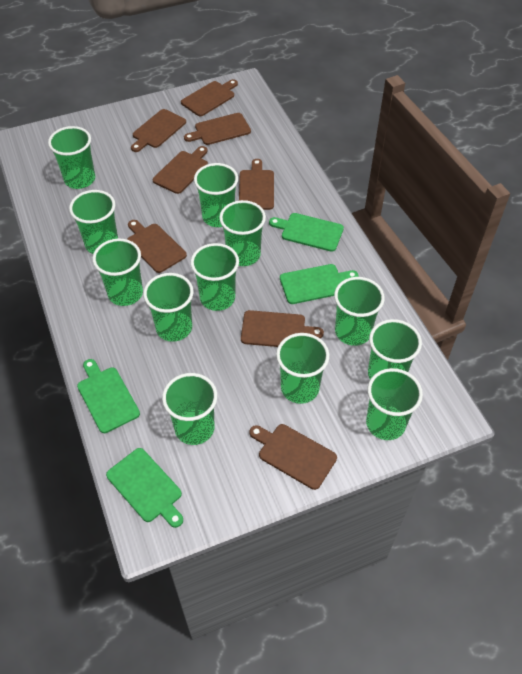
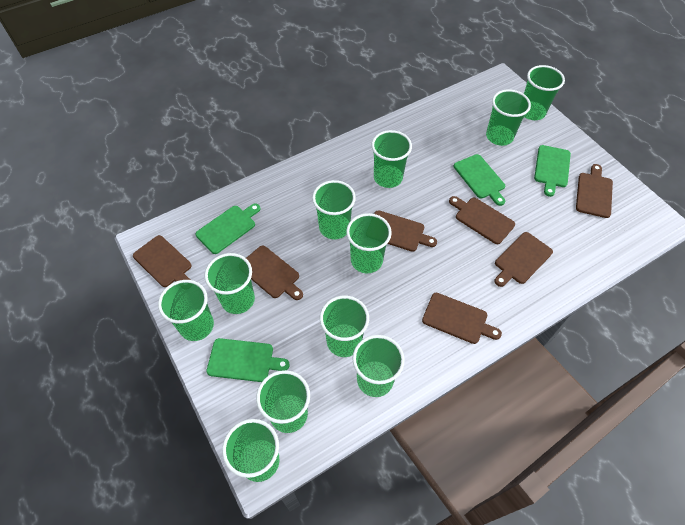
brown cutting board: [127,220,187,273] [131,109,186,152] [153,146,208,194] [181,79,238,116] [184,113,251,145] [239,159,274,210] [241,310,324,347] [249,424,337,490] = 8 -> [133,235,192,287] [246,245,303,300] [374,210,437,252] [422,293,502,344] [449,196,515,244] [494,232,553,287] [576,164,613,218] = 7
green cup: [48,126,95,189] [69,190,118,254] [93,239,143,306] [143,273,193,342] [162,373,217,445] [191,243,239,311] [194,163,238,227] [219,200,266,266] [276,333,329,404] [334,277,385,346] [366,368,423,440] [368,319,422,379] = 12 -> [158,280,214,341] [205,253,255,314] [222,419,279,482] [256,370,310,433] [312,180,356,240] [320,296,369,357] [346,213,392,273] [352,335,405,397] [372,130,412,188] [486,90,531,146] [524,65,565,120] = 11

